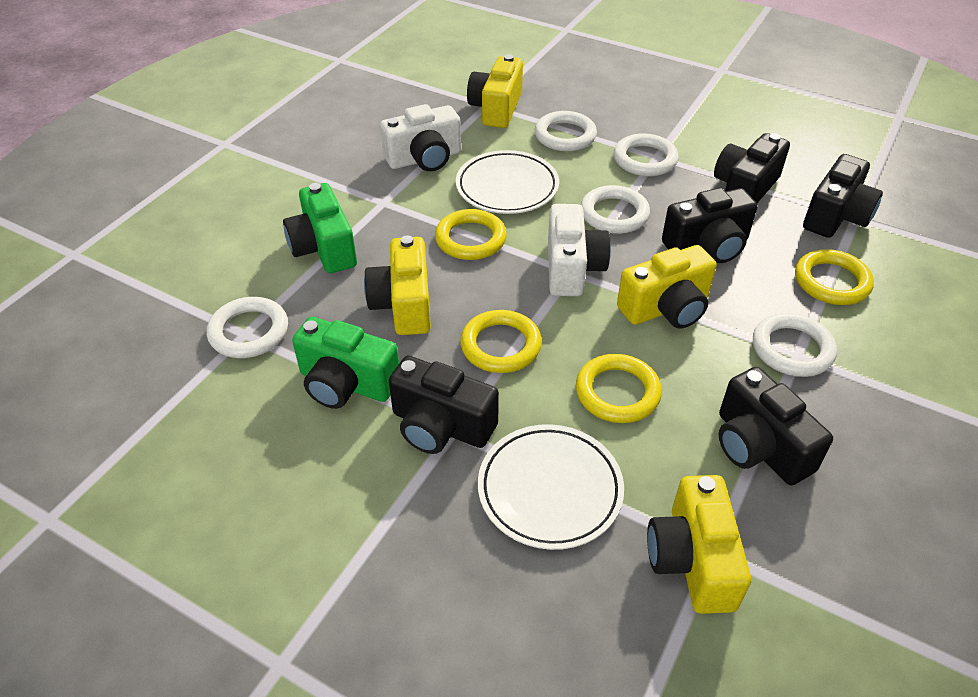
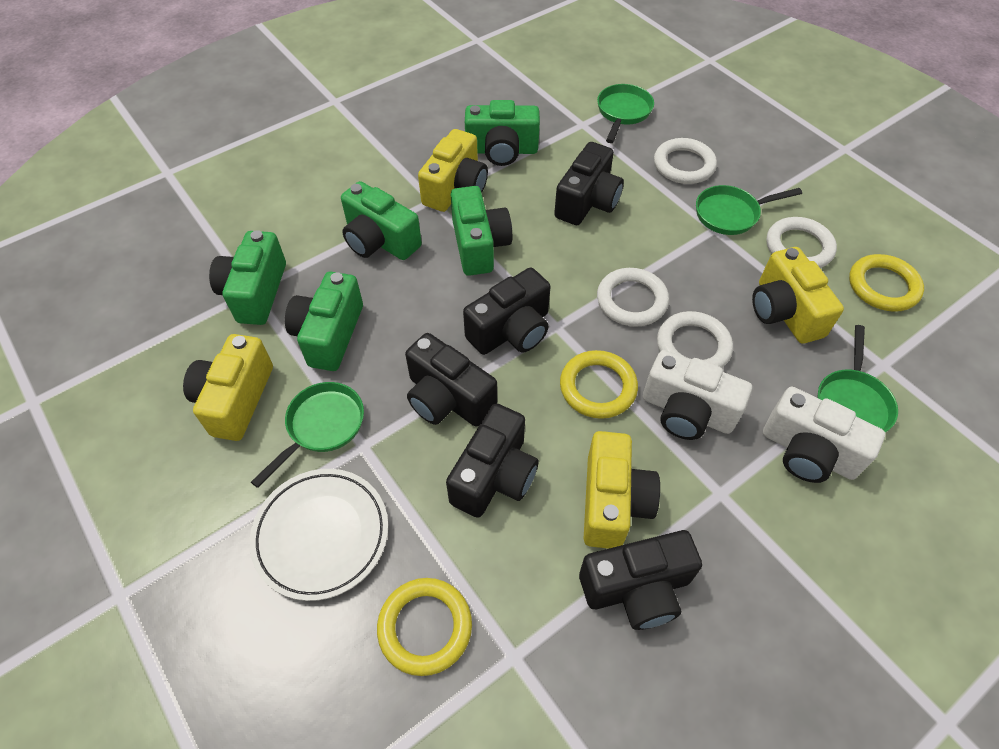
green camera: [283,183,357,273] [292,317,399,409] = 2 -> [209,230,286,325] [285,272,363,371] [341,181,422,260] [451,186,512,276] [465,100,540,166] = 5
green pan: none = 0 -> [251,382,364,488] [597,84,654,143] [696,185,802,235] [817,325,898,432] = 4
white plate: [456,150,559,214] [478,424,624,550] = 2 -> [250,469,388,601] = 1
white ring: [207,297,288,358] [534,111,597,151] [581,185,650,234] [614,133,679,176] [753,313,837,377] = 5 -> [597,268,669,327] [654,138,717,184] [657,311,733,368] [766,217,837,268] = 4
yellow ring: [435,209,507,260] [460,310,542,373] [576,354,662,423] [795,249,874,305] = 4 -> [377,578,472,676] [560,350,638,419] [849,254,924,312] = 3

